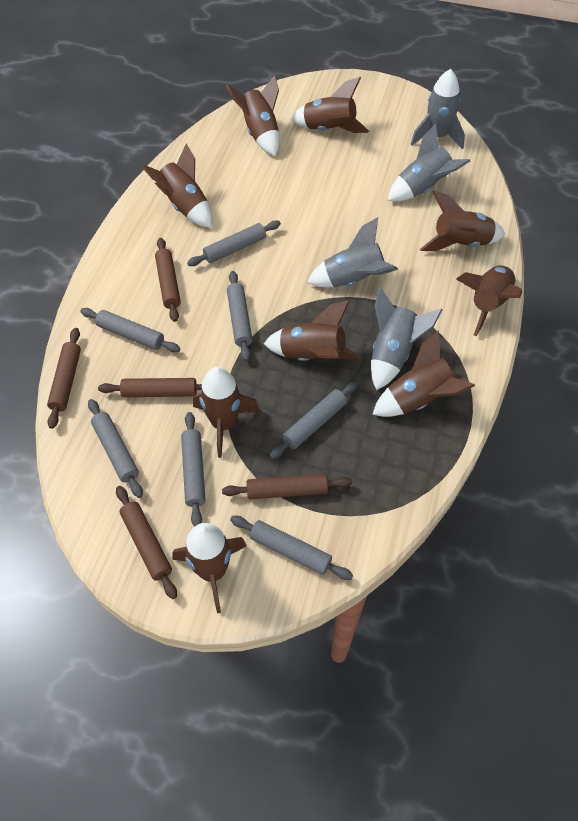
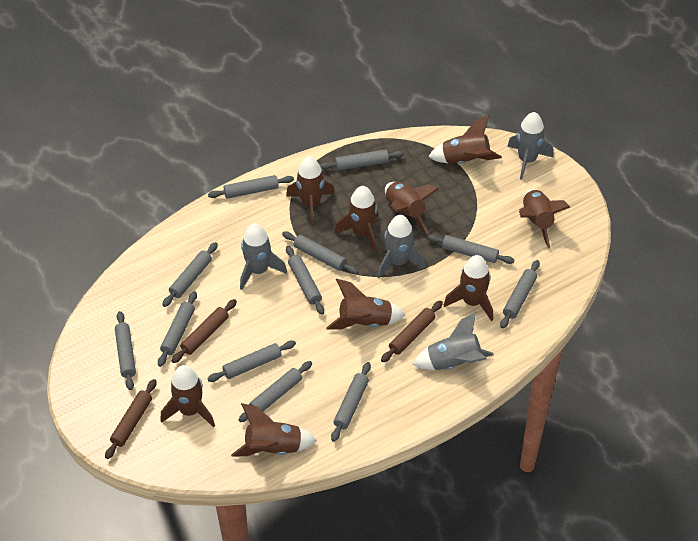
brown rolling pin: [47,328,81,429] [98,378,202,397] [116,486,177,599] [155,238,181,322] [222,474,352,500] = 5 -> [105,379,157,459] [172,299,237,363] [381,301,443,362] = 3
grey rolling pin: [80,308,180,352] [88,399,143,498] [181,412,206,527] [187,220,281,266] [227,271,253,361] [230,516,353,580] [270,381,358,459] = 7 -> [115,311,136,390] [158,291,197,367] [162,242,218,307] [207,341,296,382] [208,175,294,199] [238,361,312,422] [282,232,359,274] [286,246,324,315] [320,149,404,171] [331,362,371,442] [427,234,514,264] [500,260,540,328] = 12

